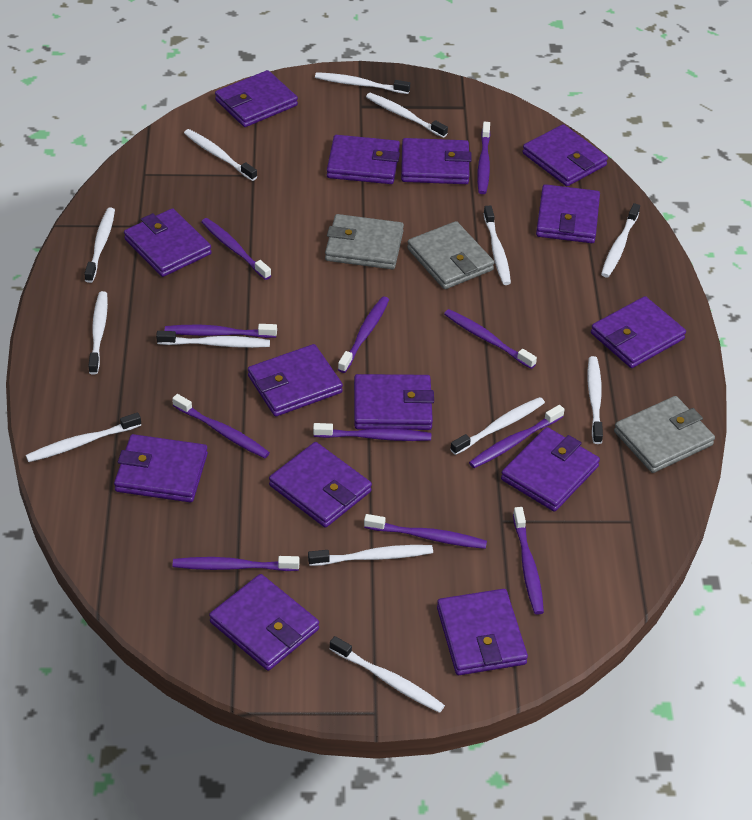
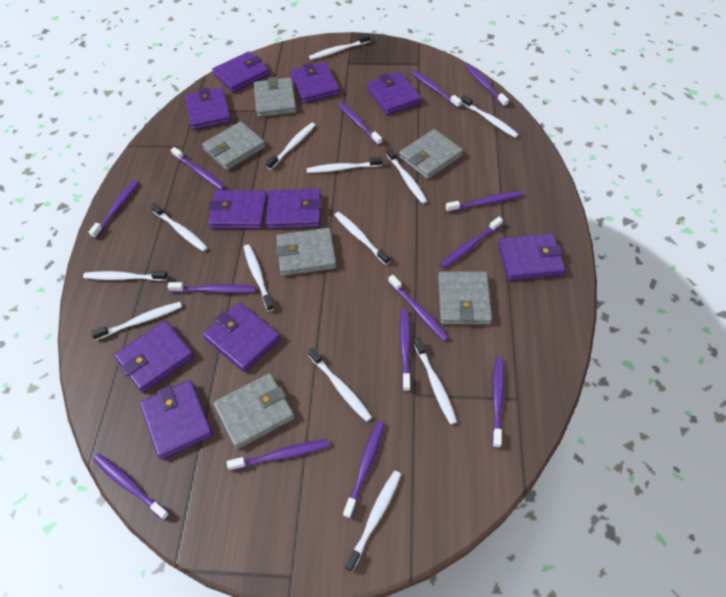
grey wallet: [325,214,404,269] [407,221,494,289] [614,396,715,473] = 3 -> [202,122,266,170] [213,373,295,449] [254,77,297,117] [276,228,336,276] [399,129,463,179] [438,271,492,325] = 6
purple toothbrush: [165,324,277,338] [172,394,270,458] [173,556,299,571] [201,218,271,280] [313,423,431,441] [338,296,389,373] [364,514,487,549] [444,309,537,369] [469,405,565,468] [477,122,490,194] [513,507,544,615] = 11 -> [89,180,139,239] [93,454,170,520] [167,282,256,293] [171,147,225,190] [227,439,329,471] [338,102,382,146] [343,421,385,519] [388,275,449,342] [400,309,411,392] [411,70,462,108] [440,217,503,268] [446,191,523,212] [466,65,509,107] [492,357,505,448] = 14
purple wallet: [114,434,208,502] [124,208,212,277] [209,574,319,671] [215,70,298,127] [248,344,343,417] [269,442,372,528] [327,135,400,184] [354,374,434,430] [401,138,472,184] [437,589,528,675] [501,427,600,512] [522,124,608,186] [536,184,600,243] [591,296,686,368] = 14 -> [114,321,194,393] [140,380,213,460] [185,87,231,130] [203,302,281,372] [208,190,267,229] [212,51,270,93] [266,188,321,229] [290,62,340,103] [367,72,422,115] [498,233,565,281] = 10

